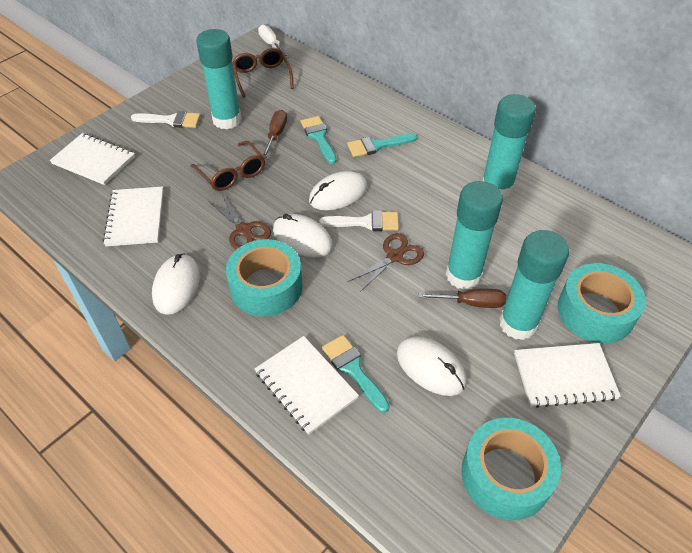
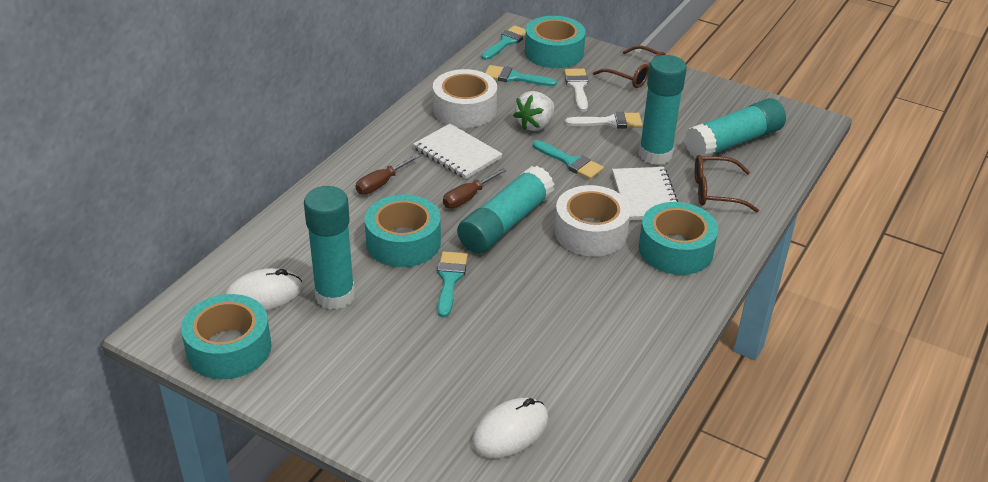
brown scissors: [210,195,271,250] [348,233,424,293] = 2 -> none = 0
turquoise brush: [301,116,336,164] [322,335,389,413] [347,133,417,157] = 3 -> [437,251,468,318] [481,25,526,60] [485,65,557,86] [533,140,604,180] = 4
turquoise tape: [226,239,303,316] [461,418,561,520] [558,263,646,344] = 3 -> [181,294,272,379] [365,195,441,267] [525,16,586,68] [639,202,718,275] = 4
white mouse: [152,253,200,315] [273,214,333,258] [309,171,367,210] [397,336,466,396] = 4 -> [225,268,302,311] [472,398,549,458] = 2
white notebook: [50,133,135,185] [103,186,164,246] [255,336,359,435] [514,343,621,408] = 4 -> [413,124,502,179] [612,167,678,220] = 2
white screwdriver: [258,24,289,58] = 1 -> none = 0
white strawberry: none = 0 -> [513,91,554,131] = 1
white tape: none = 0 -> [433,69,497,128] [554,185,631,256] = 2

